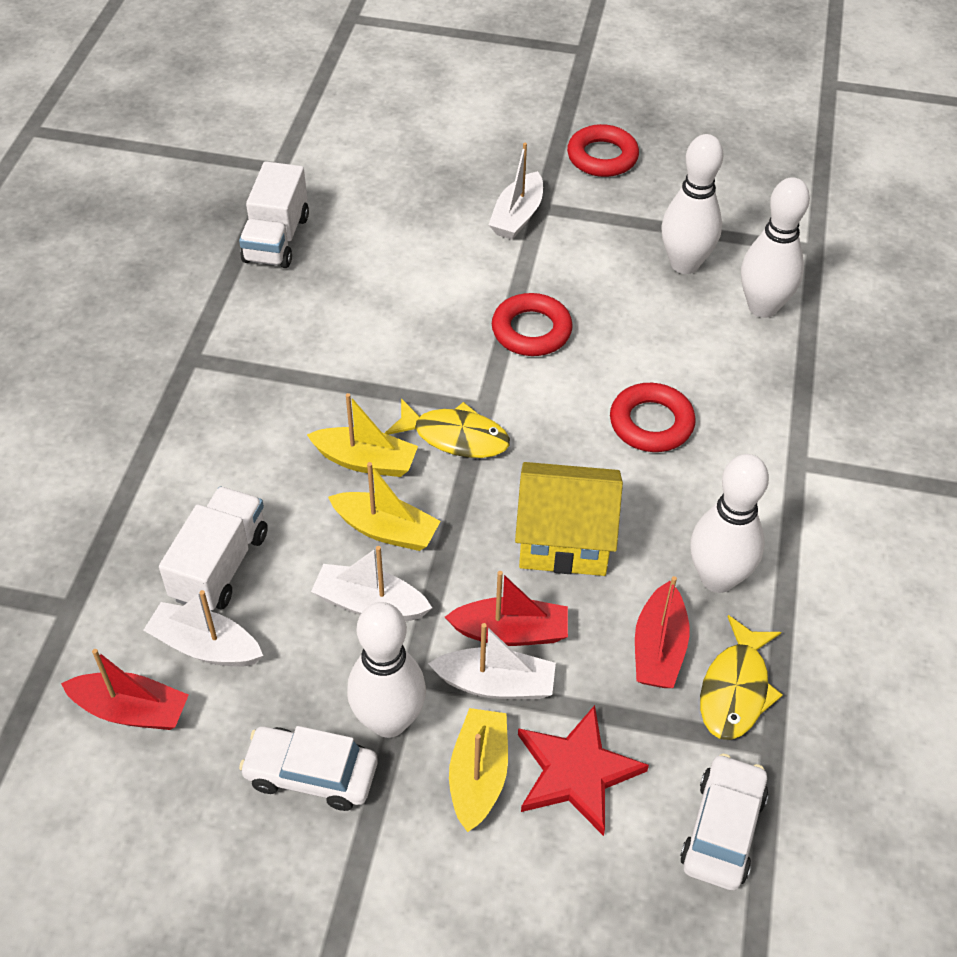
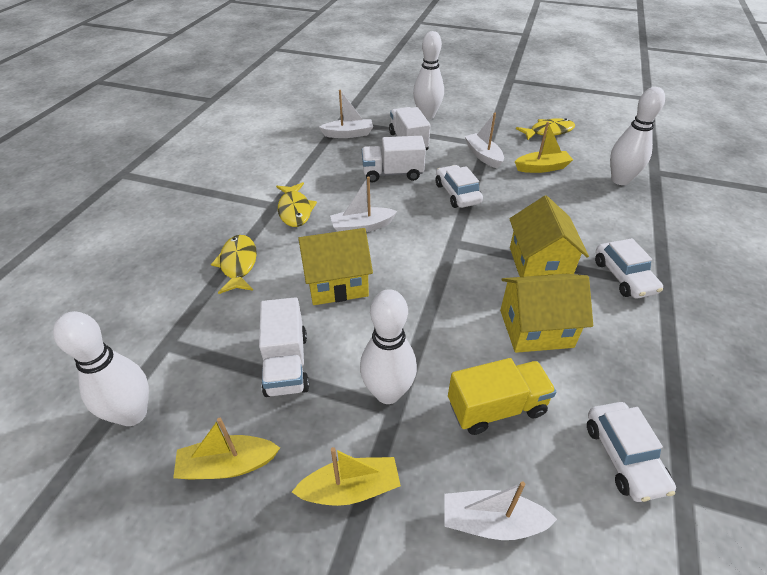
red boat: [61,649,189,730] [445,571,568,646] [635,576,690,688] = 3 -> none = 0
red ring: [492,293,573,356] [567,124,639,177] [610,383,696,452] = 3 -> none = 0
red star: [518,705,649,836] = 1 -> none = 0
white car: [239,726,378,811] [680,754,769,891] = 2 -> [436,165,483,208] [587,402,676,502] [595,238,663,299] = 3
white truck: [159,487,268,610] [239,161,309,268] = 2 -> [259,297,309,397] [362,136,426,182] [389,107,430,150] = 3
yellow fish: [385,398,510,458] [700,615,783,740] = 2 -> [211,235,257,294] [276,182,317,227] [516,118,575,140] = 3
yellow house: [515,462,623,576] = 1 -> [298,228,373,305] [500,274,593,353] [509,196,589,277] = 3
yellow truck: none = 0 -> [448,358,556,435] = 1

